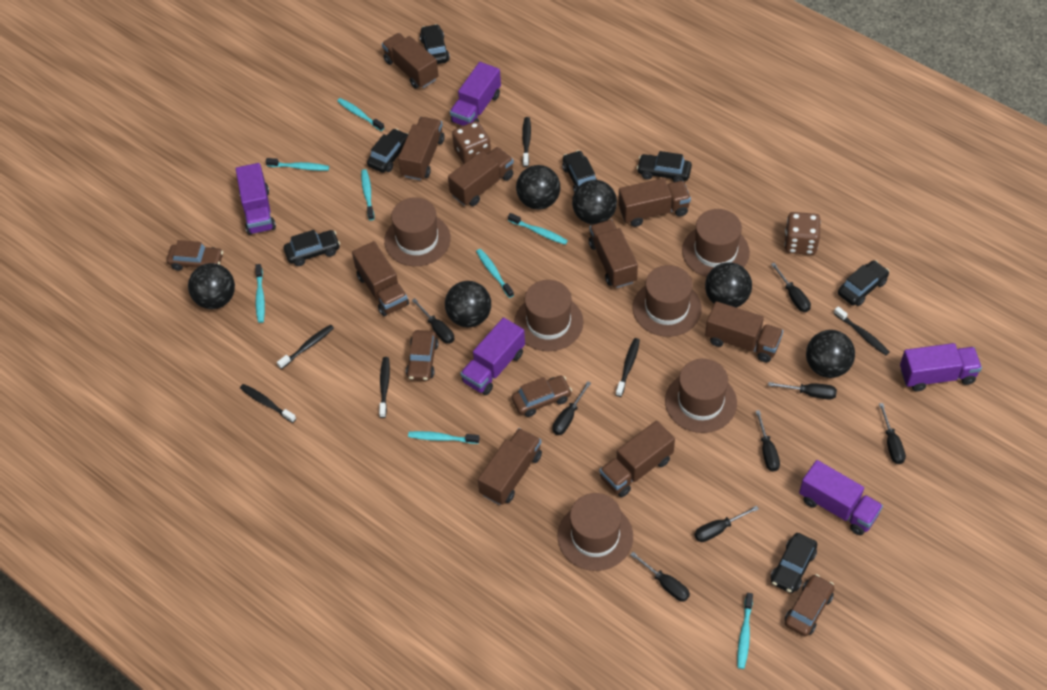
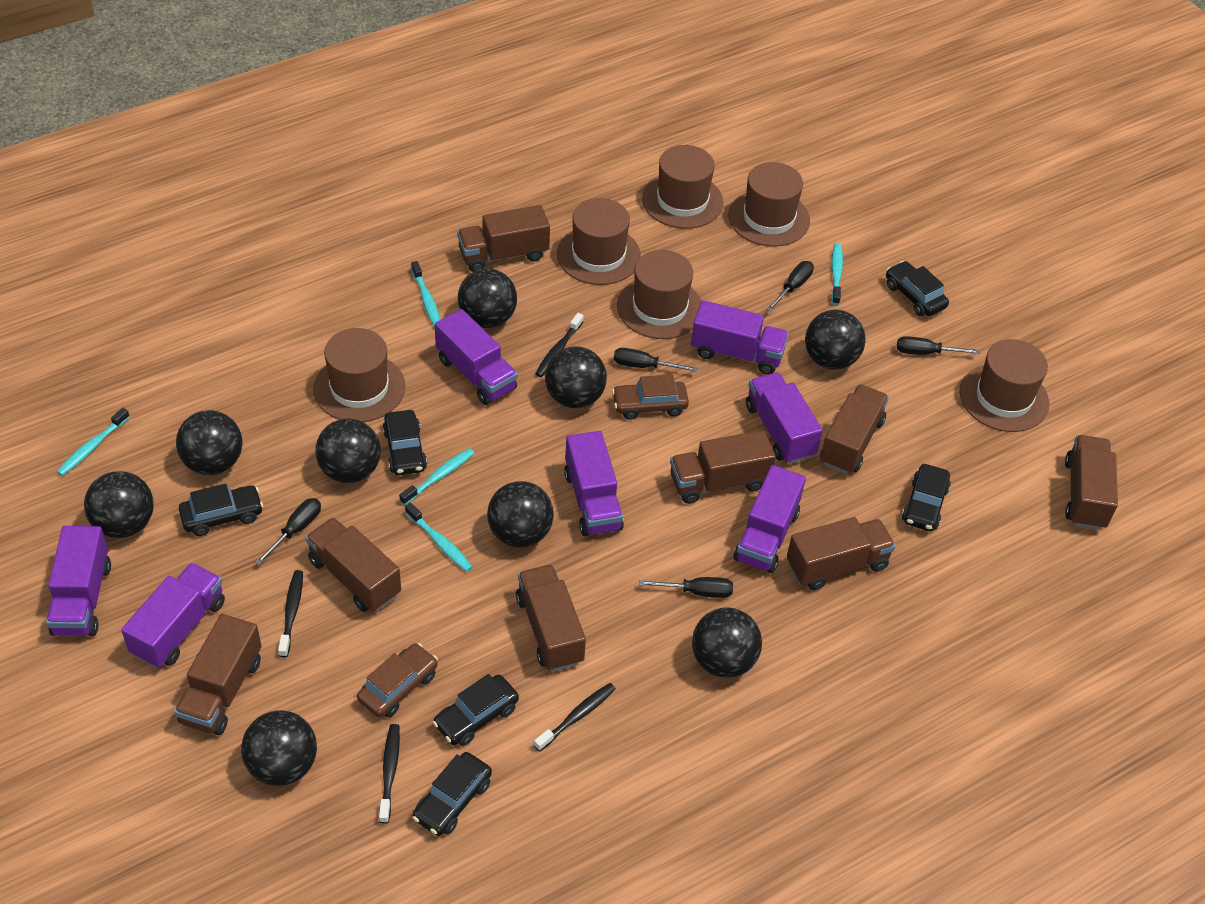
black ball: [188,263,235,309] [445,281,491,328] [516,165,560,210] [572,180,617,225] [705,262,752,308] [806,330,855,378] = 6 -> [84,471,154,538] [176,410,243,475] [241,710,317,786] [315,418,381,483] [458,268,517,328] [487,481,554,547] [545,346,607,408] [692,607,762,678] [805,310,866,370] = 9
black car: [284,230,340,266] [367,128,408,173] [420,24,450,64] [562,150,597,193] [637,151,692,182] [771,533,817,593] [838,260,889,306] = 7 -> [179,484,263,536] [382,410,427,475] [412,752,492,836] [433,674,519,746] [886,261,949,316] [902,464,951,531] = 6
black screwdriver: [412,298,454,344] [552,381,591,435] [630,552,690,602] [695,506,759,542] [756,410,780,472] [768,382,837,400] [771,263,811,312] [879,403,906,464] = 8 -> [255,498,321,565] [614,348,697,372] [639,577,733,598] [767,261,814,311] [897,336,980,355] = 5
black toothbrush: [240,384,296,423] [277,324,334,369] [379,357,390,418] [522,117,531,167] [616,338,640,397] [834,306,890,355] = 6 -> [278,570,303,658] [379,724,400,824] [534,683,616,752] [535,313,584,377] = 4
brown car: [167,240,223,271] [406,330,439,381] [512,376,572,417] [785,574,834,637] = 4 -> [357,643,438,718] [612,374,689,420] = 2
brown dice: [452,121,491,164] [784,212,821,255] = 2 -> none = 0
brown truck: [352,241,409,316] [382,33,439,89] [398,117,445,181] [448,147,514,206] [478,428,542,505] [589,220,638,288] [600,421,675,497] [618,178,691,227] [705,301,783,362] = 9 -> [174,614,262,735] [305,517,401,612] [457,205,550,272] [516,564,586,671] [670,430,776,504] [787,517,896,590] [820,384,889,474] [1065,435,1118,530] = 8
purple truck: [236,163,276,235] [450,62,501,126] [460,317,525,395] [799,460,883,535] [900,343,982,391] = 5 -> [46,526,111,636] [121,563,225,668] [435,309,518,405] [564,431,624,536] [691,300,789,375] [733,465,806,573] [746,372,823,464] = 7
turquoise toothbrush: [255,264,265,323] [266,158,329,171] [337,98,384,131] [361,169,374,221] [408,431,480,444] [476,249,514,298] [508,213,568,245] [737,593,753,669] = 8 -> [57,408,130,476] [399,448,474,505] [405,503,473,572] [411,261,440,327] [831,243,843,305] = 5

